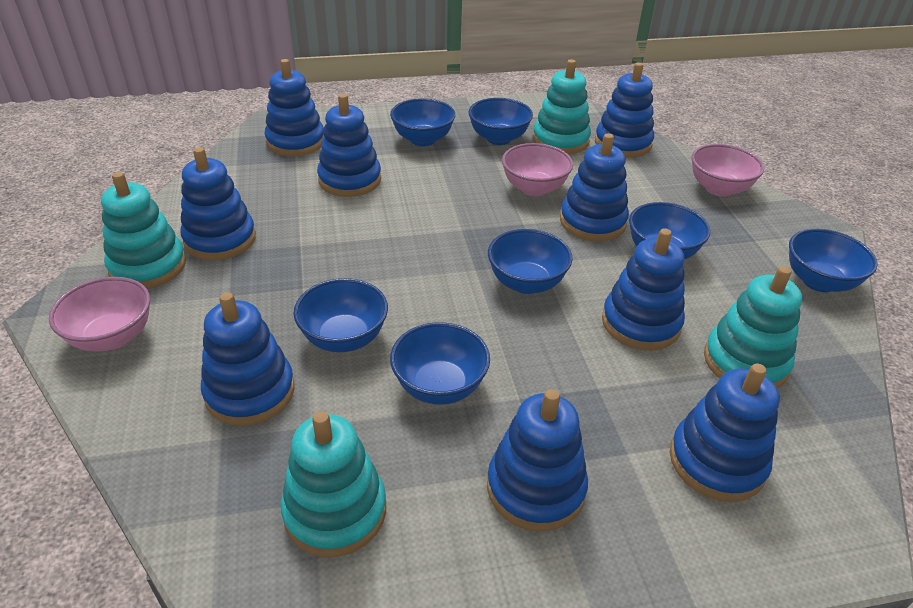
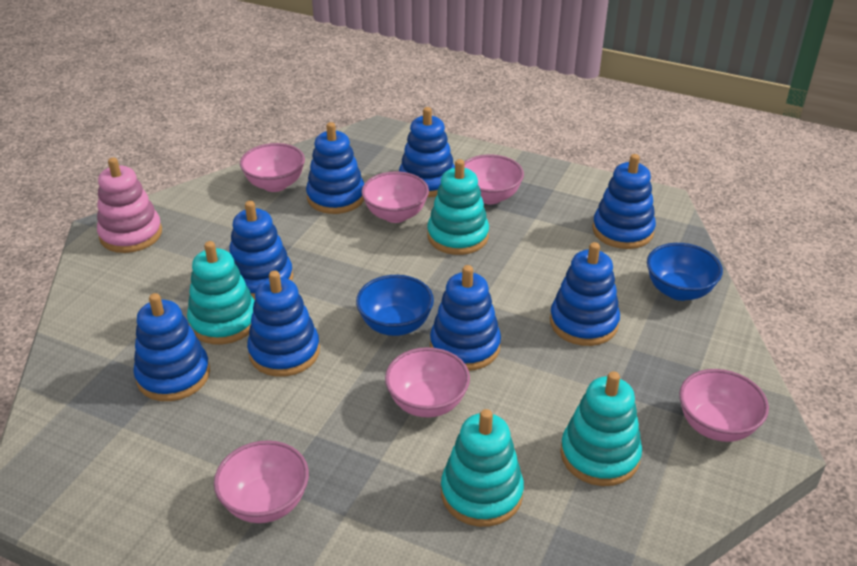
blue bowl: [294,278,388,352] [390,98,455,146] [390,322,490,405] [468,98,533,145] [488,229,573,294] [629,202,710,259] [789,229,878,292] = 7 -> [356,275,434,336] [647,243,723,301] = 2
blue stacking toy: [181,147,256,260] [201,292,295,426] [265,59,324,156] [317,94,381,197] [487,389,588,532] [560,133,629,241] [595,62,654,158] [602,228,685,350] [670,364,780,502] = 9 -> [133,293,210,401] [229,201,293,300] [247,270,320,377] [306,122,364,214] [399,107,455,197] [430,265,501,371] [550,242,620,346] [592,154,656,249] = 8
pink bowl: [49,277,150,352] [502,143,573,196] [691,144,764,197] = 3 -> [214,440,309,523] [240,143,305,192] [361,171,429,223] [385,347,470,417] [464,154,524,204] [679,369,769,442] = 6
pink stacking toy: none = 0 -> [97,157,162,253] = 1

